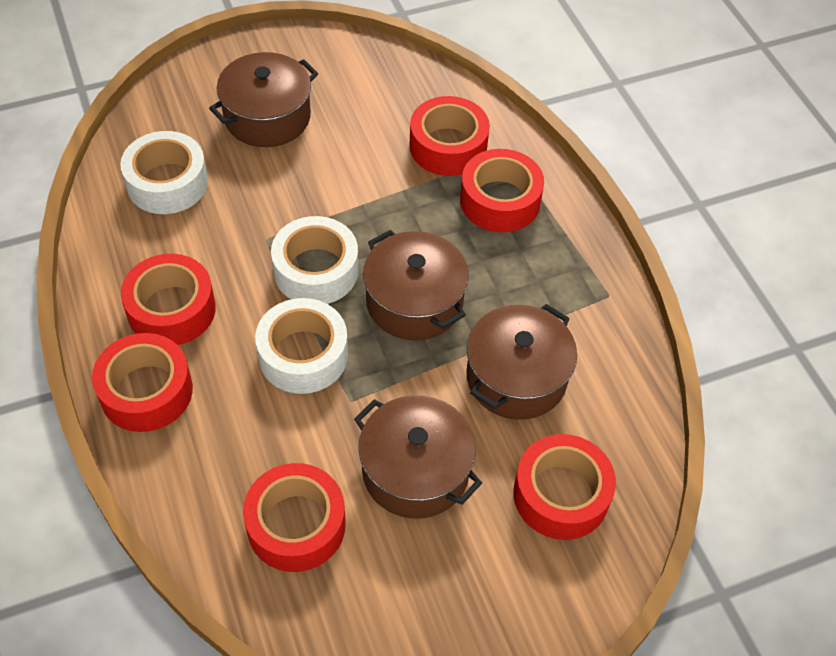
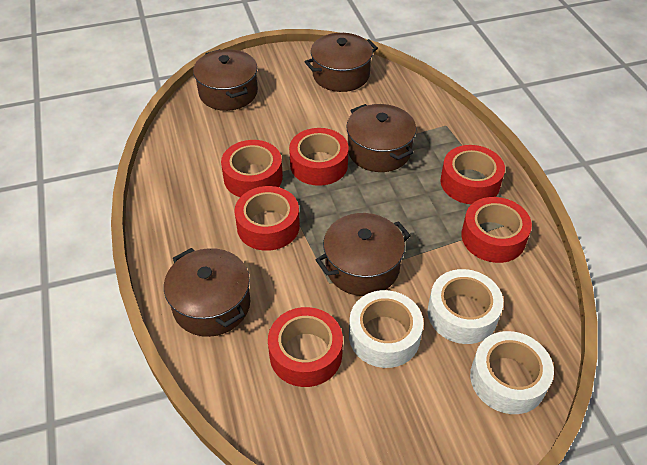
brown pot: [209,52,318,147] [354,395,482,519] [363,230,469,341] [466,304,577,420] = 4 -> [164,248,250,337] [193,49,258,111] [305,33,378,92] [316,213,411,296] [346,104,416,172] = 5

